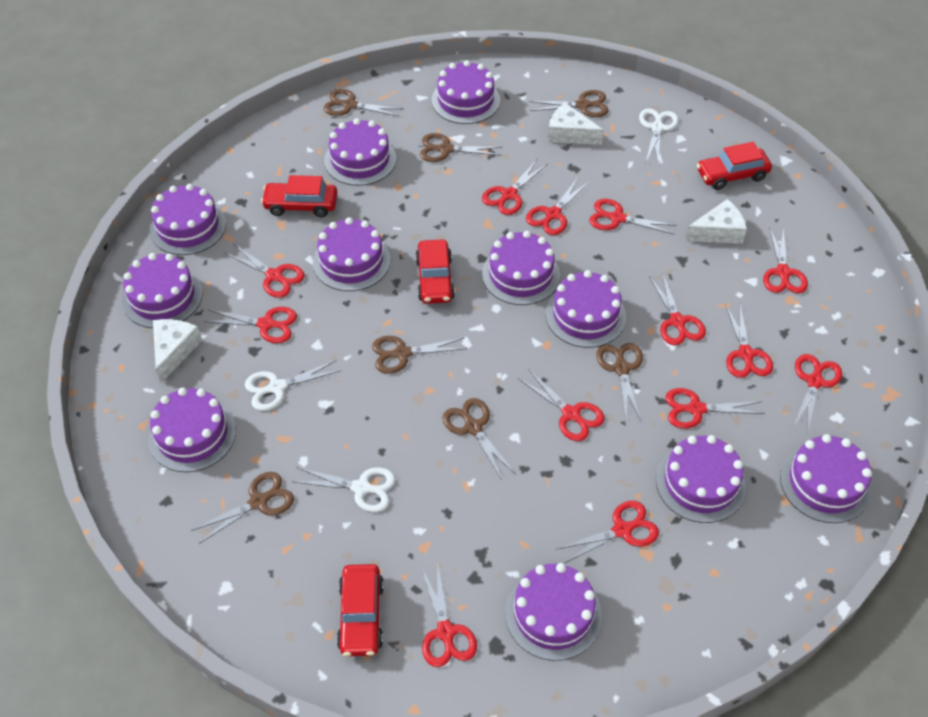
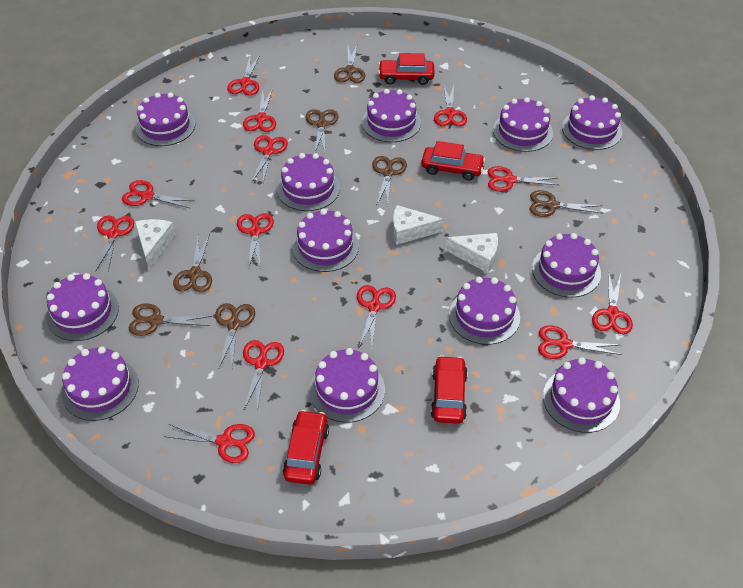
purple cake: [122,253,203,328] [148,387,236,472] [150,184,226,255] [313,217,390,291] [324,118,396,186] [432,60,500,124] [482,231,560,305] [505,563,602,661] [546,270,626,348] [656,435,746,523] [780,434,872,523] = 11 -> [46,273,119,341] [61,346,138,421] [135,92,195,146] [277,153,340,211] [292,209,359,272] [310,348,385,423] [362,89,421,142] [449,277,520,345] [493,97,553,152] [532,233,601,297] [543,357,620,433] [562,95,622,150] = 12
white scissors: [245,360,341,411] [292,467,395,512] [639,108,678,164] = 3 -> none = 0

